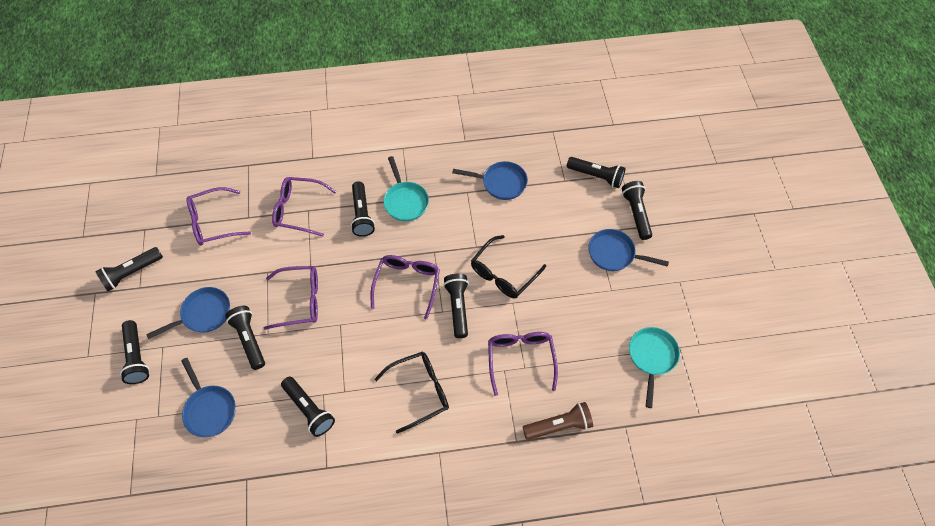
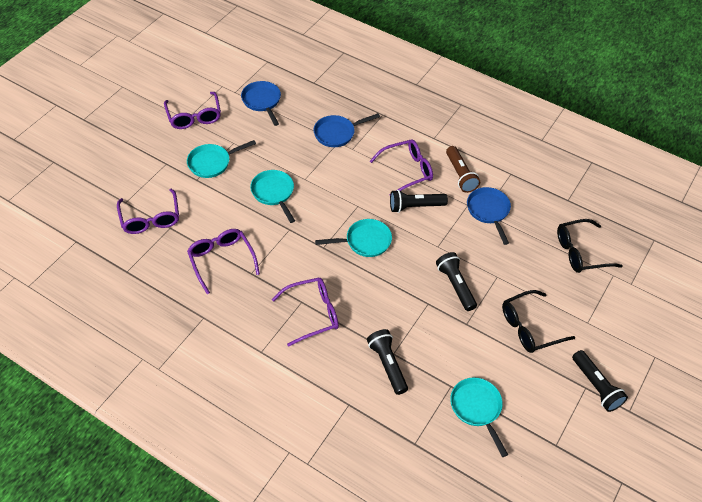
black flashlight: [95,247,163,291] [120,320,150,384] [225,306,265,370] [281,376,335,437] [351,181,375,237] [443,274,469,338] [567,157,626,188] [622,181,652,240] = 8 -> [367,329,408,395] [390,190,448,213] [436,252,477,311] [572,350,628,412] = 4
blue pan: [146,287,230,339] [181,358,236,437] [452,161,528,200] [588,229,669,271] = 4 -> [241,81,281,126] [313,113,380,147] [467,187,511,245] = 3
turquoise pan: [384,156,429,221] [629,327,680,408] = 2 -> [187,140,256,178] [250,170,295,223] [315,219,392,257] [450,377,508,457] = 4

